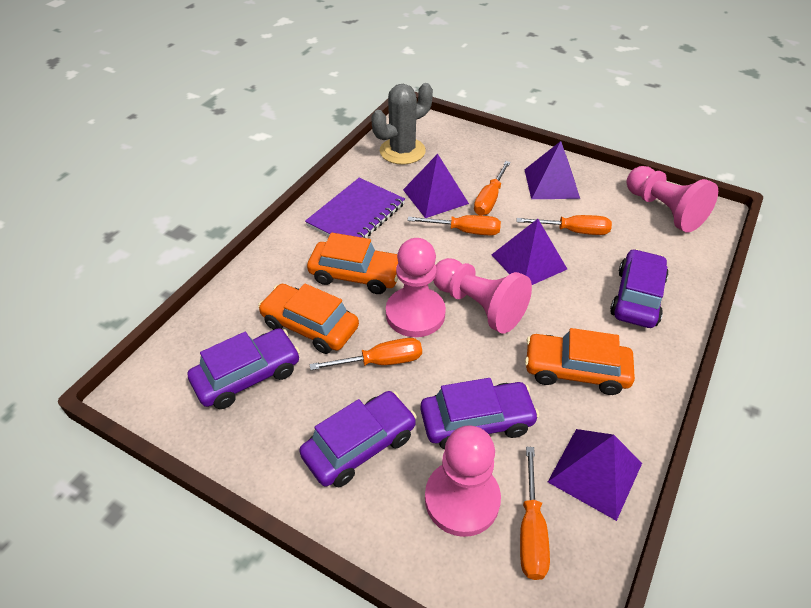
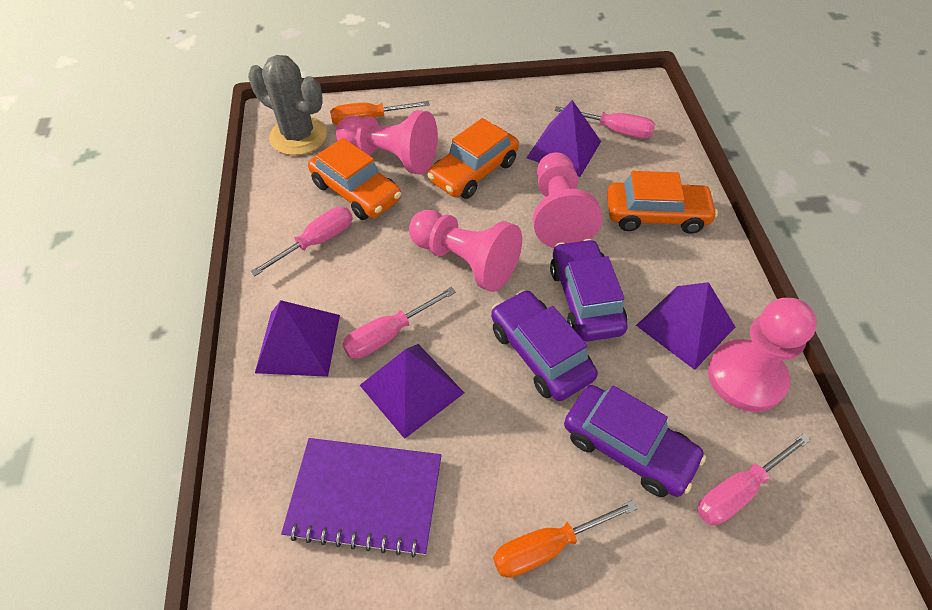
orange screwdriver: [310,338,422,370] [407,215,501,235] [474,161,511,216] [517,215,612,235] [520,447,550,580] = 5 -> [330,101,430,125] [493,500,638,578] = 2
pink screwdriver: none = 0 -> [250,207,353,277] [342,287,456,359] [555,106,655,138] [697,433,811,525] = 4
purple car: [188,328,300,409] [299,391,417,487] [420,378,539,449] [610,249,668,328] = 4 -> [491,290,598,401] [550,239,628,342] [564,385,706,497] = 3

